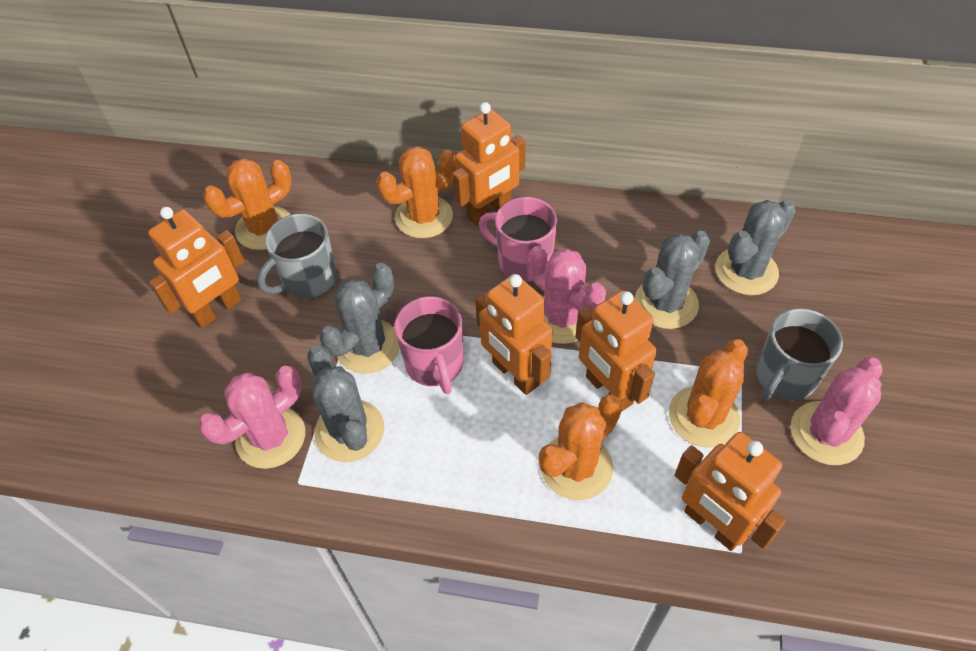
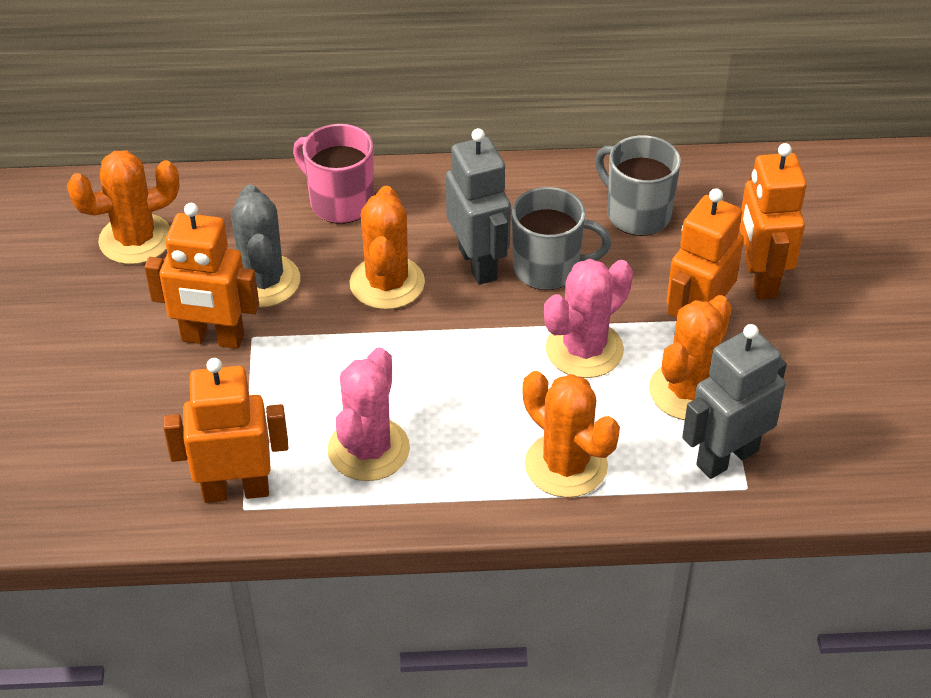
grey cactus: [307,345,384,462] [319,263,400,373] [635,231,710,329] [716,200,796,295] = 4 -> [231,184,300,308] = 1
grey robot: none = 0 -> [446,128,511,285] [682,324,787,479] = 2
orange robot: [148,207,245,328] [452,102,526,226] [475,274,553,395] [575,290,657,412] [675,432,786,551] = 5 -> [144,203,259,349] [163,358,289,503] [666,188,744,318] [739,143,807,300] = 4
pink cactus: [198,366,305,469] [527,246,606,344] [791,358,883,465] = 3 -> [327,347,410,481] [544,259,633,378] = 2
pink mug: [394,296,464,394] [479,197,557,282] = 2 -> [293,124,374,224] = 1

